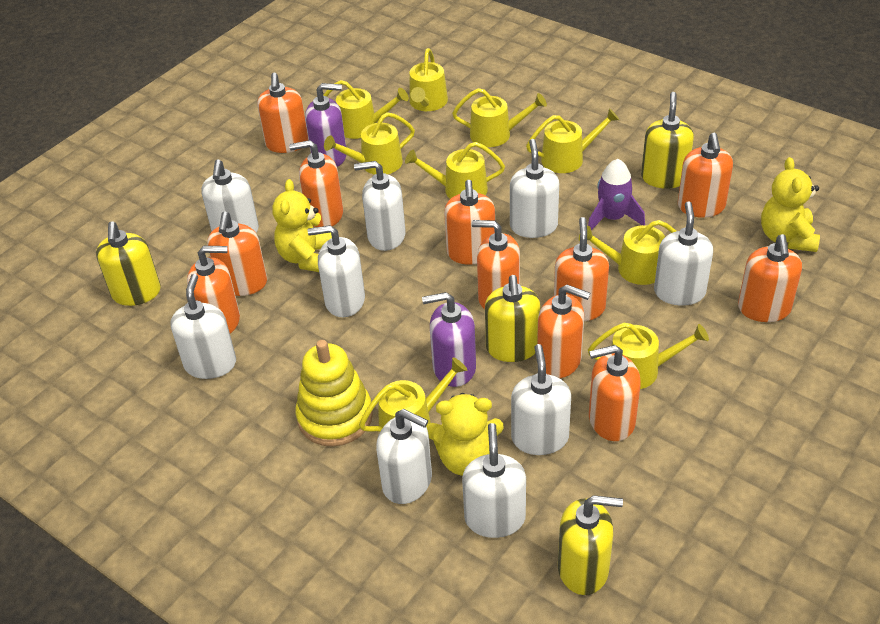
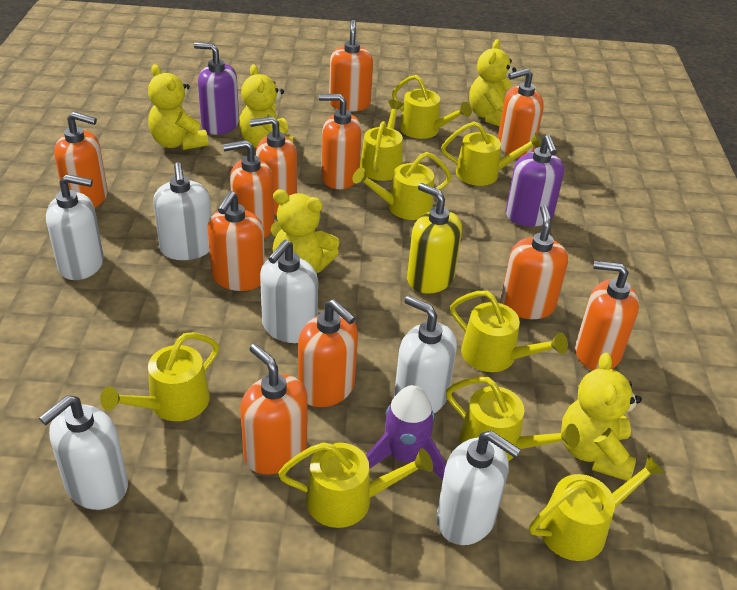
white soap dispenser: [171,274,236,379] [201,159,259,233] [308,225,365,317] [354,161,406,251] [376,409,432,504] [462,423,526,538] [510,139,559,238] [511,344,571,455] [654,201,713,306] = 9 -> [39,395,128,510] [46,174,104,280] [153,162,211,260] [260,240,318,343] [394,295,457,413] [436,431,521,545] = 6
yellow soap dispenser: [96,221,161,306] [485,275,540,362] [558,495,623,595] [641,92,694,189] = 4 -> [407,183,462,294] = 1
yellow stacking toy: [295,340,373,447] = 1 -> none = 0
yellow teddy bear: [272,179,332,272] [427,393,504,476] [761,157,820,252] = 3 -> [148,64,209,150] [239,64,293,148] [271,189,339,273] [469,39,516,127] [561,353,642,481] = 5

